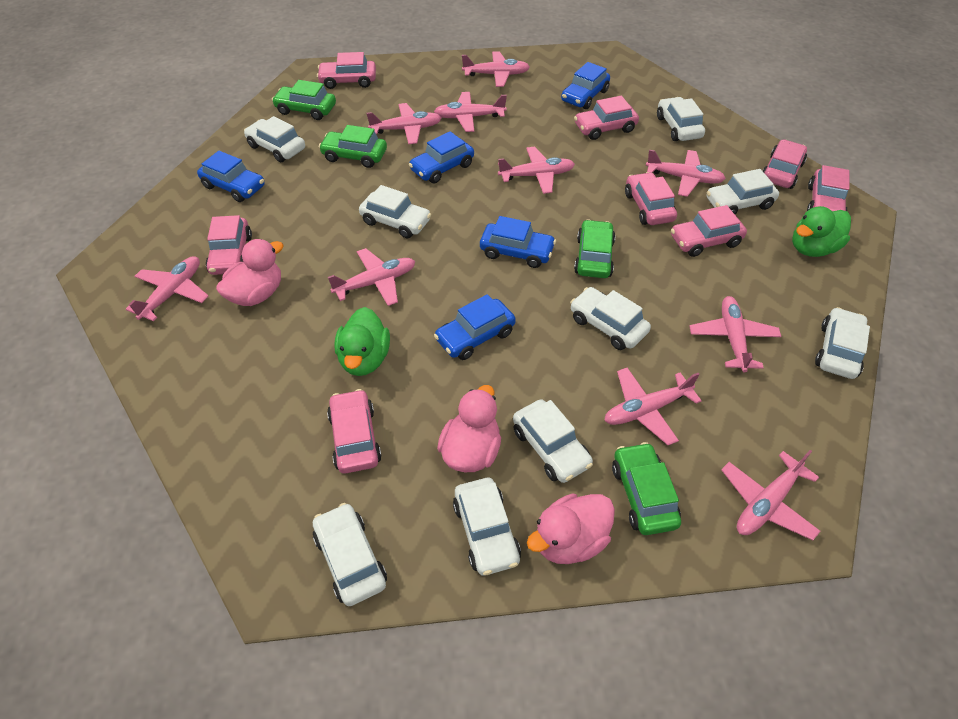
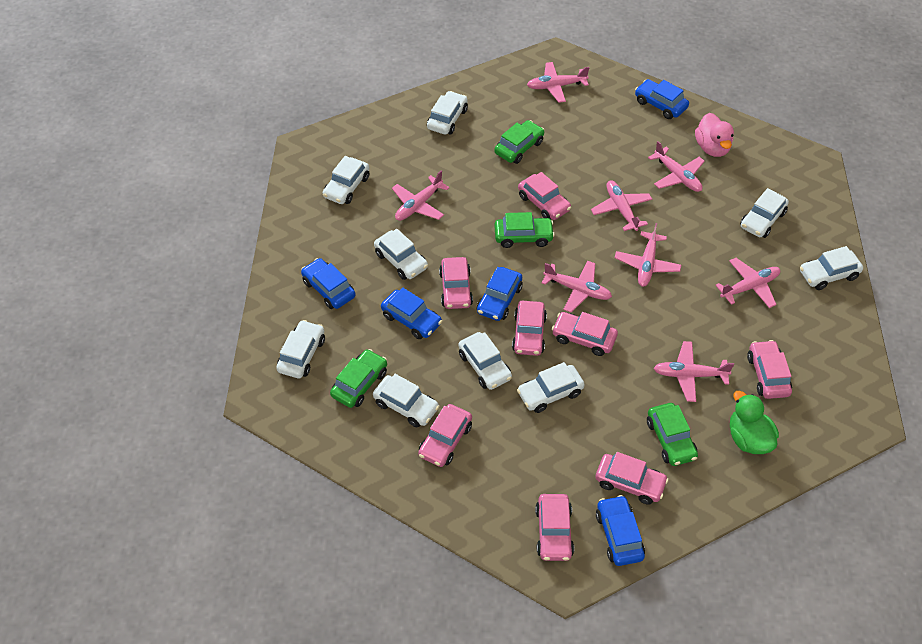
green duck: [334,307,390,376] [792,206,851,257] = 2 -> [730,391,779,454] = 1
pink duck: [216,239,284,306] [437,385,501,472] [527,493,615,564] = 3 -> [695,113,734,157] = 1
pink plane: [126,256,208,321] [328,248,415,306] [366,103,441,144] [434,92,507,132] [462,51,530,87] [498,147,575,194] [604,367,702,445] [646,150,726,197] [690,296,781,372] [721,450,821,540] = 10 -> [392,171,450,221] [527,62,589,103] [542,261,612,313] [591,180,652,231] [615,223,681,287] [648,141,705,192] [654,341,734,402] [715,258,780,308] = 8

